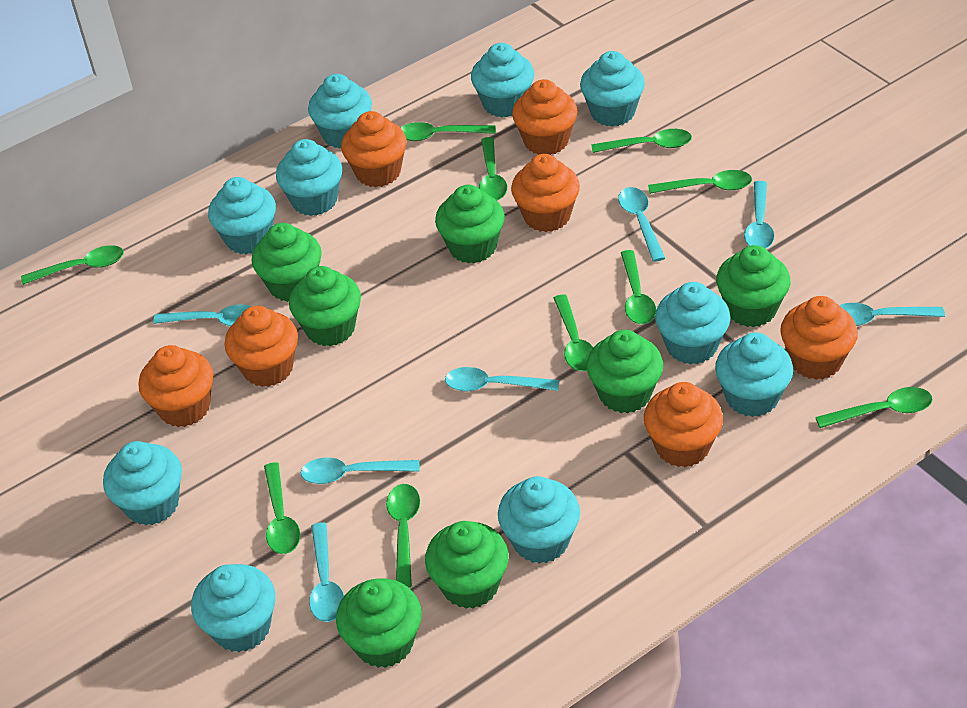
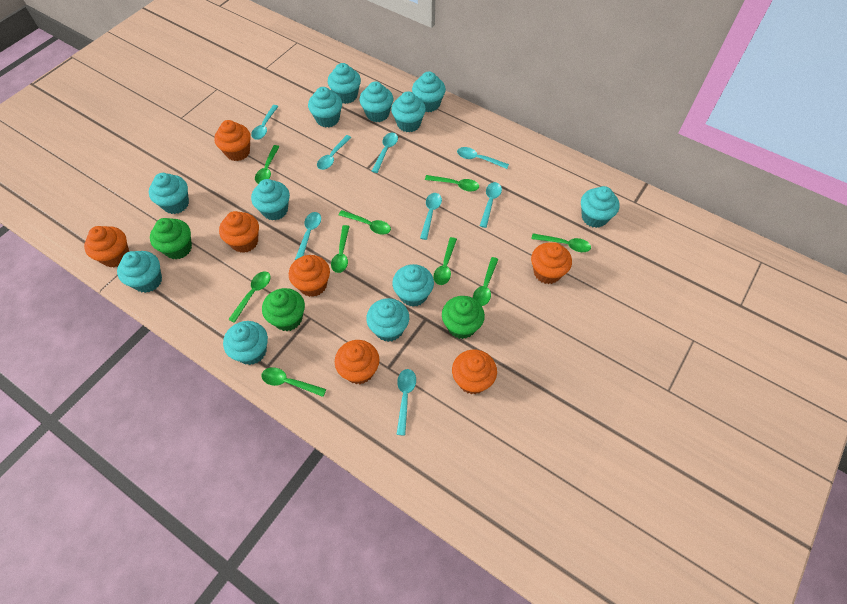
green cupcake: [252,223,322,302] [289,266,361,346] [336,578,422,668] [425,521,509,609] [435,185,505,263] [587,330,663,413] [716,245,790,327] = 7 -> [150,218,192,259] [262,288,305,331] [442,296,485,339] = 3
green spoon: [21,245,124,285] [264,462,300,554] [386,484,420,587] [401,122,496,141] [479,137,507,200] [554,294,593,371] [591,129,692,153] [621,250,656,324] [648,170,752,194] [815,387,933,428] = 10 -> [228,271,271,323] [255,145,280,184] [261,367,326,397] [331,225,350,273] [338,210,391,235] [425,175,479,192] [433,237,457,285] [473,257,498,306] [531,233,591,252] = 9
turquoise cupcake: [103,441,182,526] [191,564,275,652] [208,177,276,254] [276,139,342,216] [308,74,372,149] [471,43,534,118] [498,476,580,564] [580,51,645,127] [655,282,731,365] [715,332,793,417] = 10 -> [117,251,162,293] [149,173,189,214] [223,321,268,365] [251,179,290,220] [308,87,342,127] [328,63,361,104] [359,81,393,122] [366,298,409,342] [391,91,426,132] [392,264,434,307] [412,71,446,112] [581,186,620,228] = 12
turquoise spoon: [153,304,252,326] [301,458,420,484] [309,522,344,622] [445,367,559,392] [618,187,665,262] [744,181,774,249] [840,303,945,326] = 7 -> [251,105,279,140] [295,212,321,260] [317,135,352,170] [372,133,398,173] [396,369,416,436] [420,193,442,240] [457,147,509,169] [480,182,502,228] = 8

